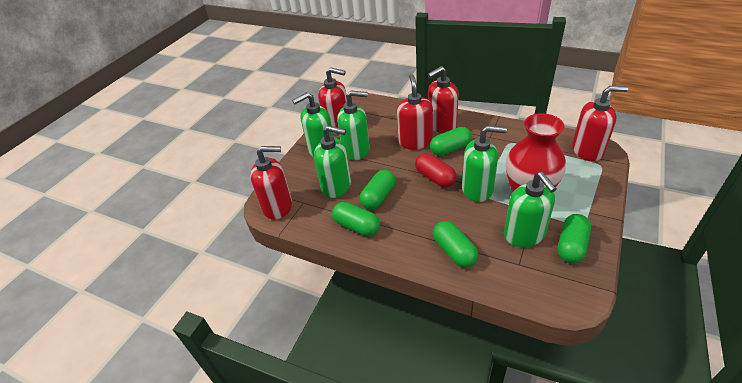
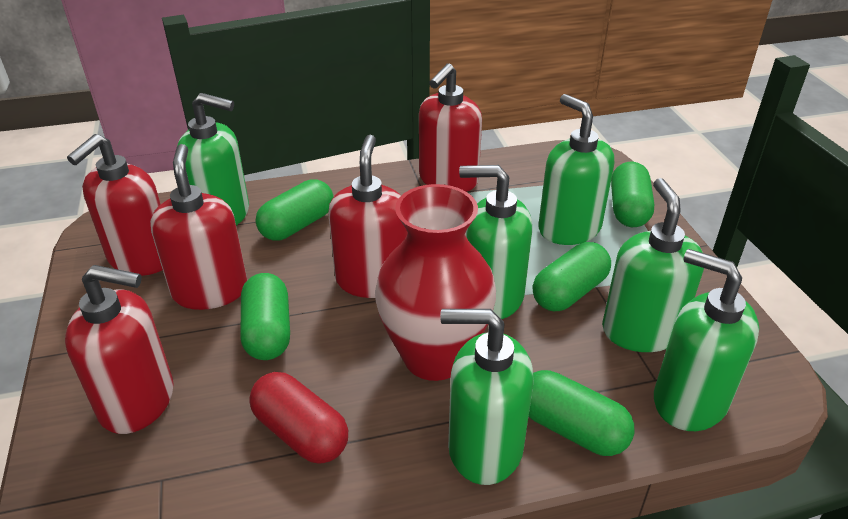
green soap dispenser: [292,92,334,157] [314,125,351,198] [337,91,370,160] [462,126,507,202] [504,172,557,247] = 5 -> [177,93,249,225] [440,309,534,485] [459,165,532,319] [538,94,614,245] [602,178,704,352] [654,249,759,431] = 6

